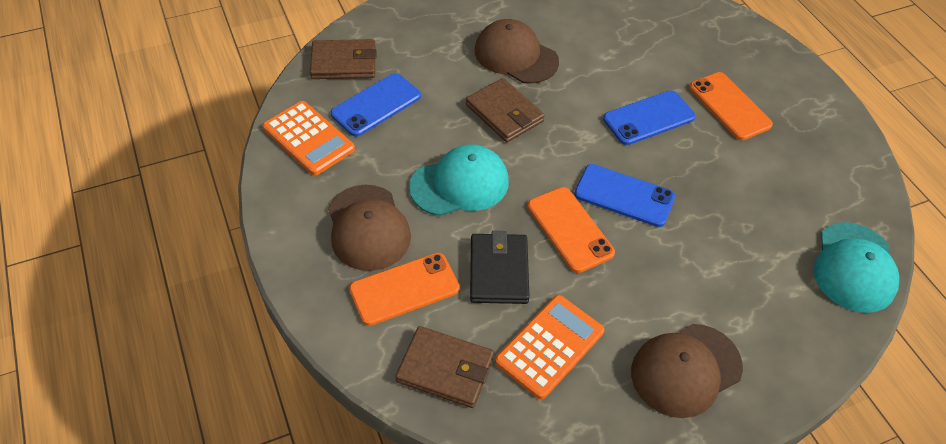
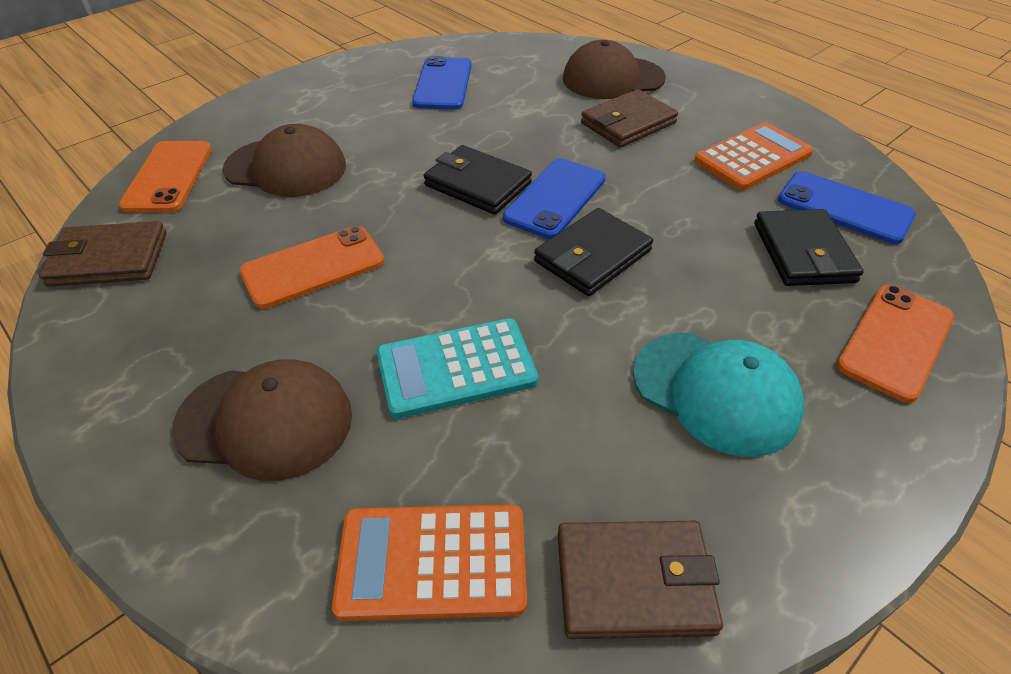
black wallet: [470,231,530,304] = 1 -> [424,145,532,215] [534,208,653,296] [754,209,864,286] = 3
turquoise calculator: none = 0 -> [377,318,538,419] = 1
turquoise cap: [409,144,509,216] [813,222,899,313] = 2 -> [633,333,804,457] = 1

